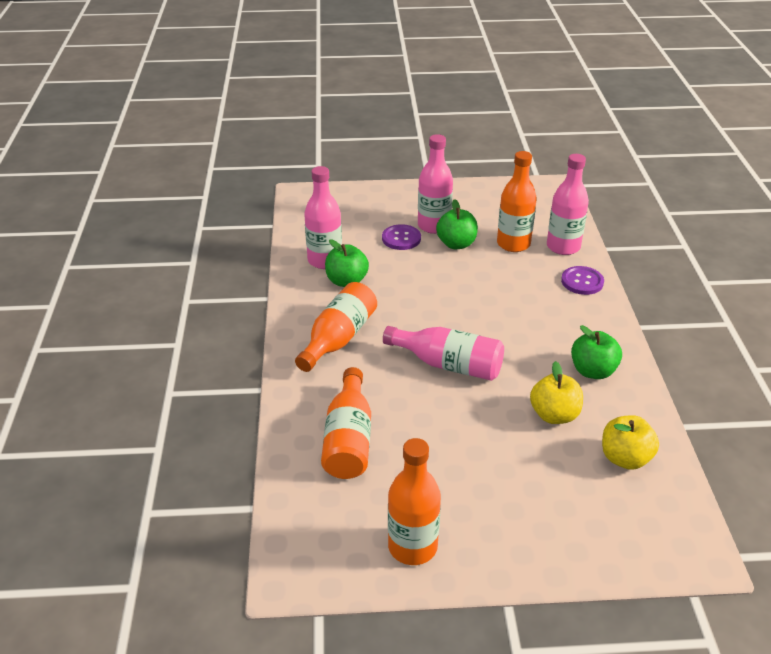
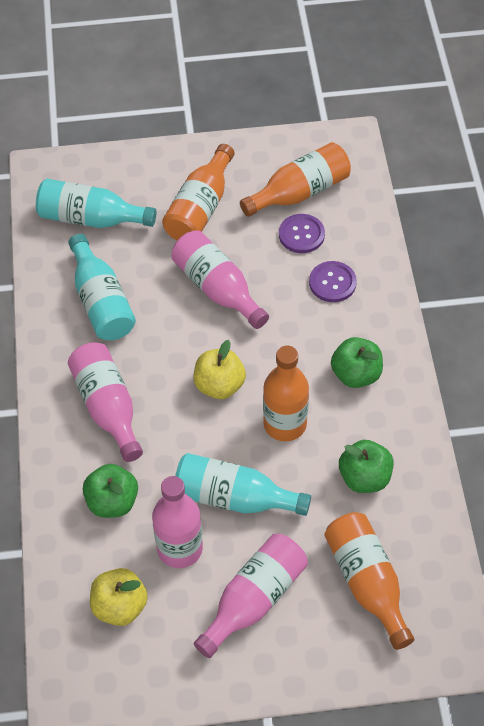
turquoise bottle: none = 0 -> [36,179,156,228] [68,234,136,340] [175,453,311,516] = 3

